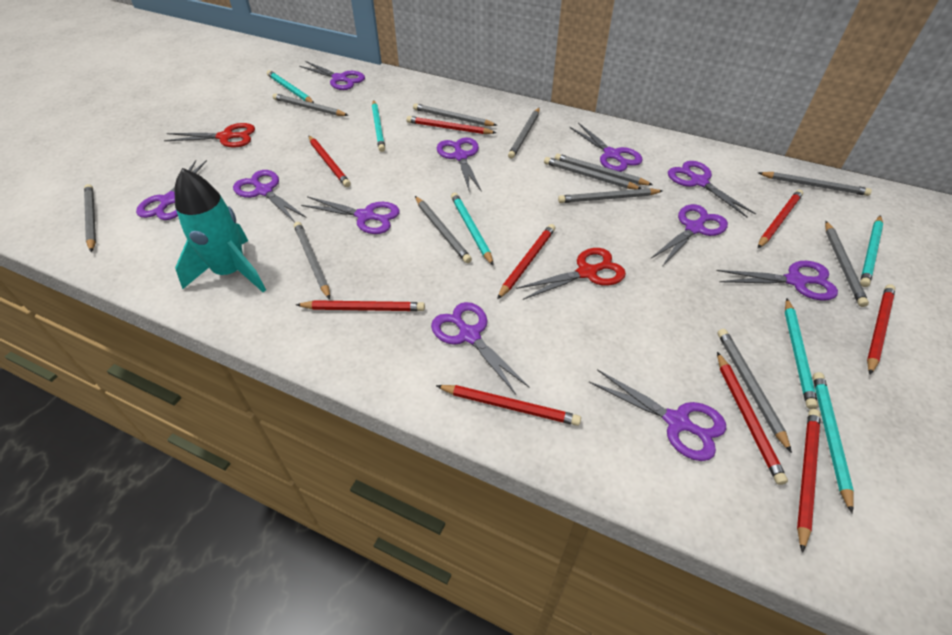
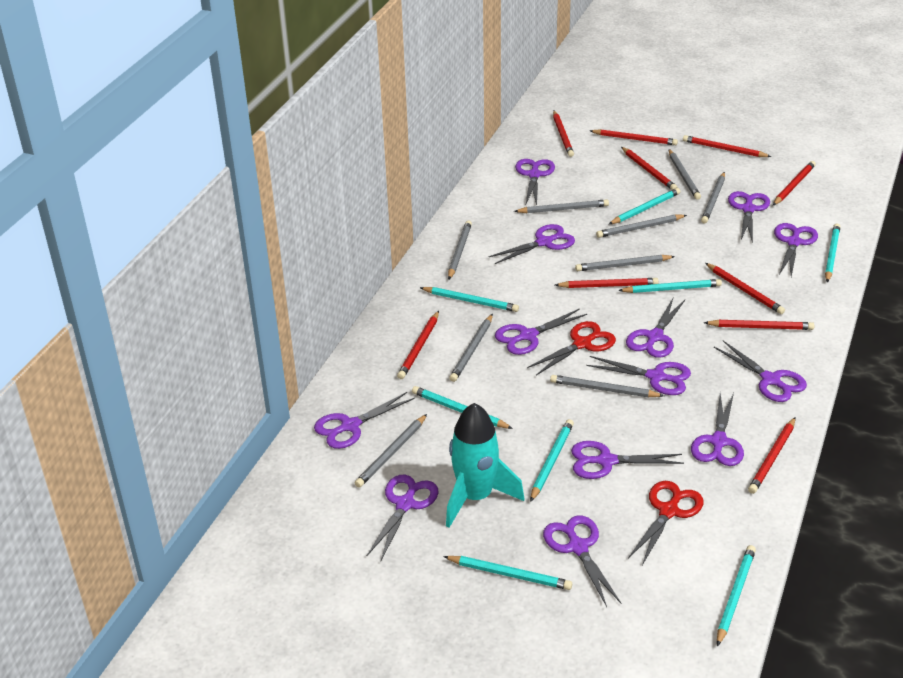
grey pencil: [84,184,96,252] [273,93,349,116] [294,222,330,300] [413,103,497,126] [415,196,472,263] [508,108,540,159] [544,157,642,189] [555,154,653,185] [558,188,663,203] [718,329,792,453] [759,172,872,196] [825,221,869,307] = 12 -> [355,414,427,488] [448,220,472,279] [449,314,493,382] [514,199,609,213] [550,375,664,397] [575,255,675,271] [596,215,687,238] [669,149,701,200] [701,172,725,223] = 9
purple scissors: [136,160,207,220] [233,170,307,222] [299,61,365,90] [301,196,400,234] [431,302,529,395] [437,137,482,192] [569,123,642,172] [589,369,726,461] [650,204,728,267] [668,161,756,218] [717,261,838,301] = 11 -> [314,392,415,449] [367,475,438,560] [489,224,575,264] [495,308,587,355] [515,159,555,205] [543,516,621,607] [571,441,684,479] [586,356,691,395] [626,299,685,358] [691,393,744,466] [714,341,807,402] [728,191,770,243] [774,223,818,277] = 13
red pencil: [296,300,425,311] [308,135,351,187] [406,116,496,134] [436,385,581,426] [497,224,555,299] [717,352,788,485] [758,189,803,248] [797,409,821,553] [867,284,895,375] = 9 -> [397,311,439,379] [553,111,574,157] [555,278,659,288] [590,129,678,145] [621,147,677,190] [683,135,772,157] [704,320,815,330] [705,263,785,314] [748,417,795,494] [773,161,816,205] = 10
turquoise pencil: [267,70,314,103] [372,100,385,152] [451,192,494,266] [785,298,818,409] [813,372,854,514] [860,215,883,287] = 6 -> [412,386,513,429] [420,287,519,312] [443,556,572,590] [530,419,574,502] [609,188,680,224] [618,279,722,293] [717,545,756,646] [825,223,840,282] = 8

